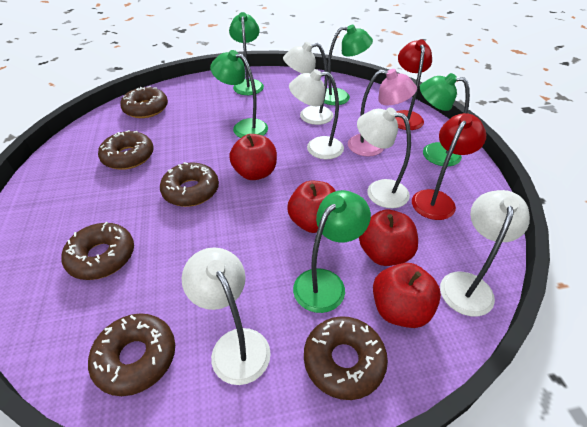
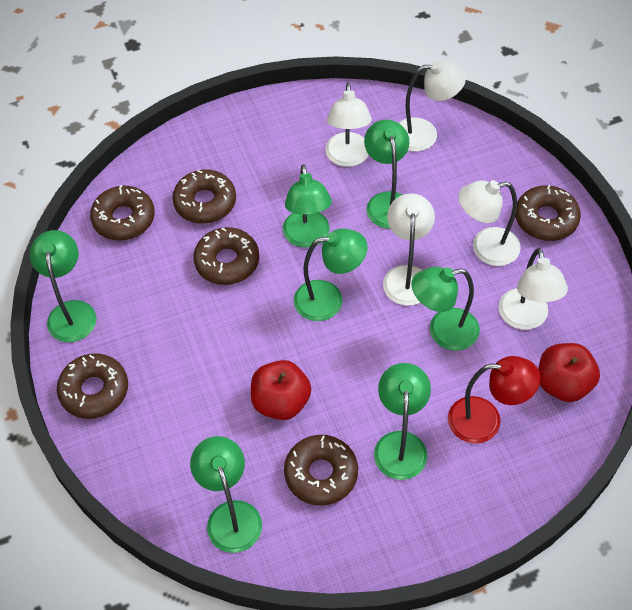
green lamp: [210,50,268,138] [229,12,264,95] [293,190,371,313] [324,25,373,105] [420,73,470,166] = 5 -> [30,230,96,342] [190,436,262,553] [283,164,332,247] [294,229,368,321] [364,120,409,229] [374,363,431,480] [412,267,480,351] = 7
pink lamp: [348,69,417,156] = 1 -> none = 0
red apple: [229,134,277,180] [288,181,336,233] [359,210,418,266] [373,263,441,328] = 4 -> [251,360,311,420] [538,343,600,402] = 2
red lamp: [395,40,432,130] [412,113,486,220] = 2 -> [448,356,540,444] = 1

